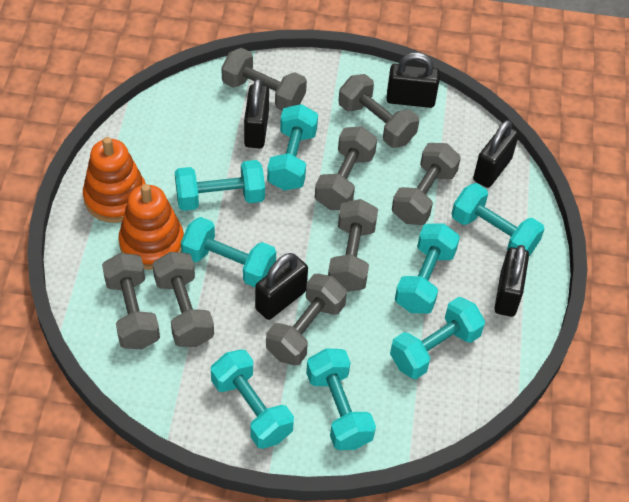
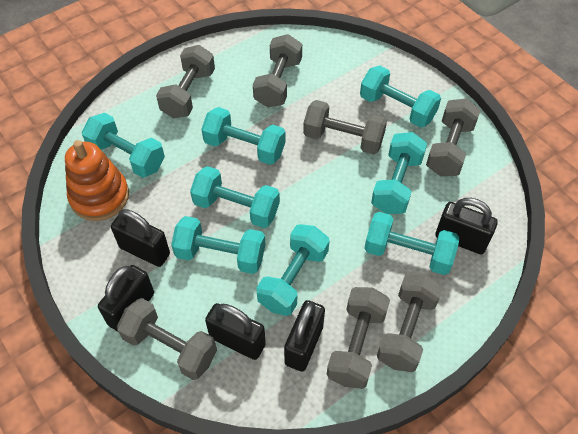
grey dumbbell: [102,253,160,349] [153,252,214,347] [221,48,307,111] [266,274,347,366] [315,126,377,210] [328,199,378,292] [338,74,419,148] [392,143,461,225] = 8 -> [117,298,217,380] [156,45,215,118] [253,34,302,107] [303,100,387,155] [327,287,390,389] [377,273,443,372] [426,98,480,176] = 7
orange stacking toy: [83,137,146,223] [118,184,184,270] = 2 -> [65,140,129,221] = 1

